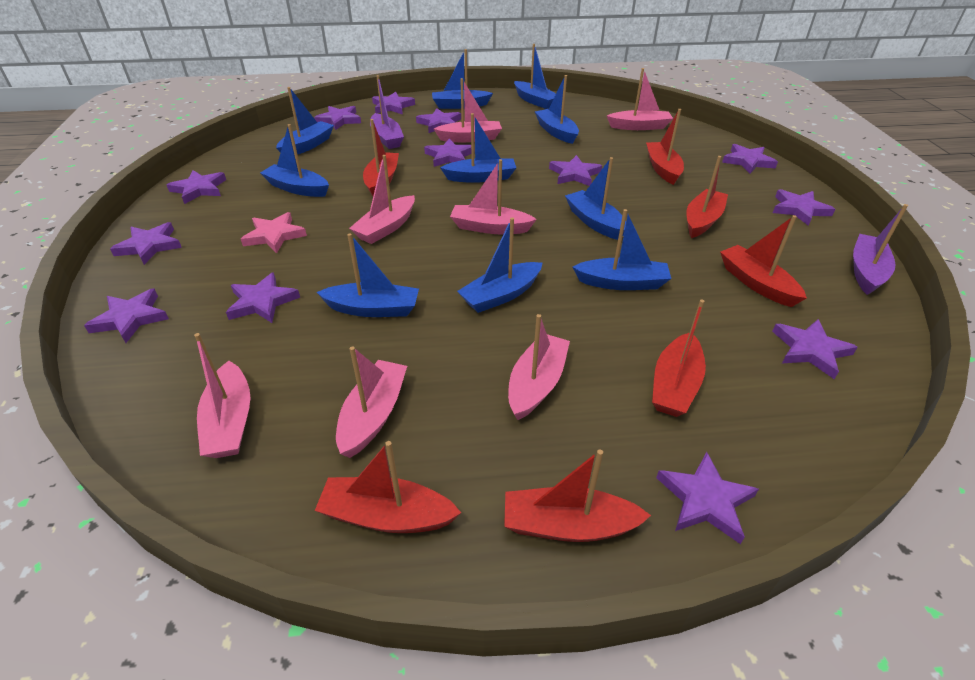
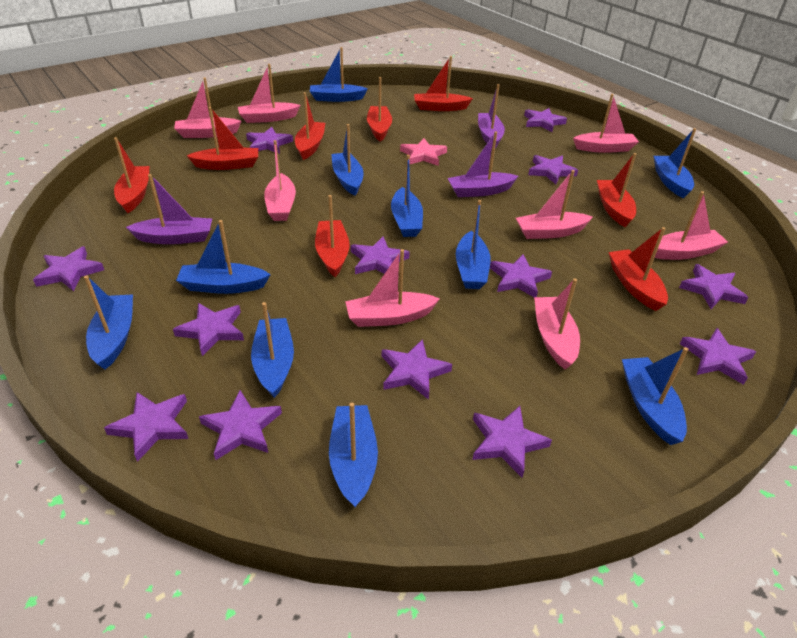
pink boat: [194,333,251,458] [336,346,407,458] [349,155,415,244] [434,78,502,142] [450,159,537,234] [508,314,570,420] [607,68,673,130] = 7 -> [174,78,241,138] [238,64,300,123] [264,140,296,221] [345,249,440,327] [516,170,593,239] [534,278,580,370] [573,94,639,153] [655,191,728,260] = 8
purple boat: [370,75,404,149] [853,204,908,295] = 2 -> [126,174,212,244] [447,131,518,197] [478,84,505,148] = 3
red boat: [315,441,462,533] [363,119,399,196] [504,449,651,542] [646,109,684,185] [652,299,706,417] [686,156,728,238] [720,215,807,307] = 7 -> [114,137,150,213] [187,107,258,170] [295,92,325,160] [315,195,350,277] [367,77,392,142] [414,56,473,111] [597,153,636,227] [609,227,668,311] = 8

